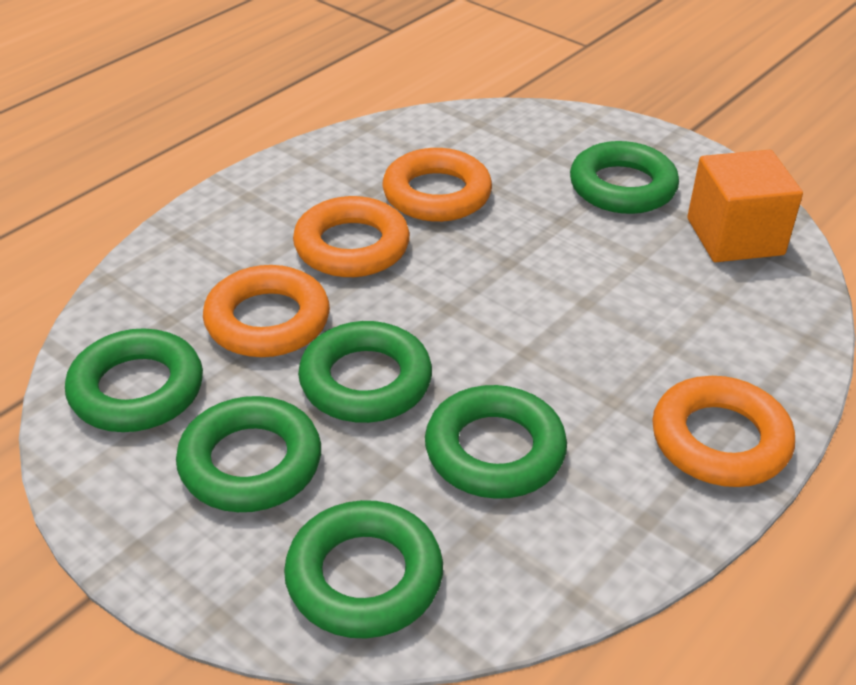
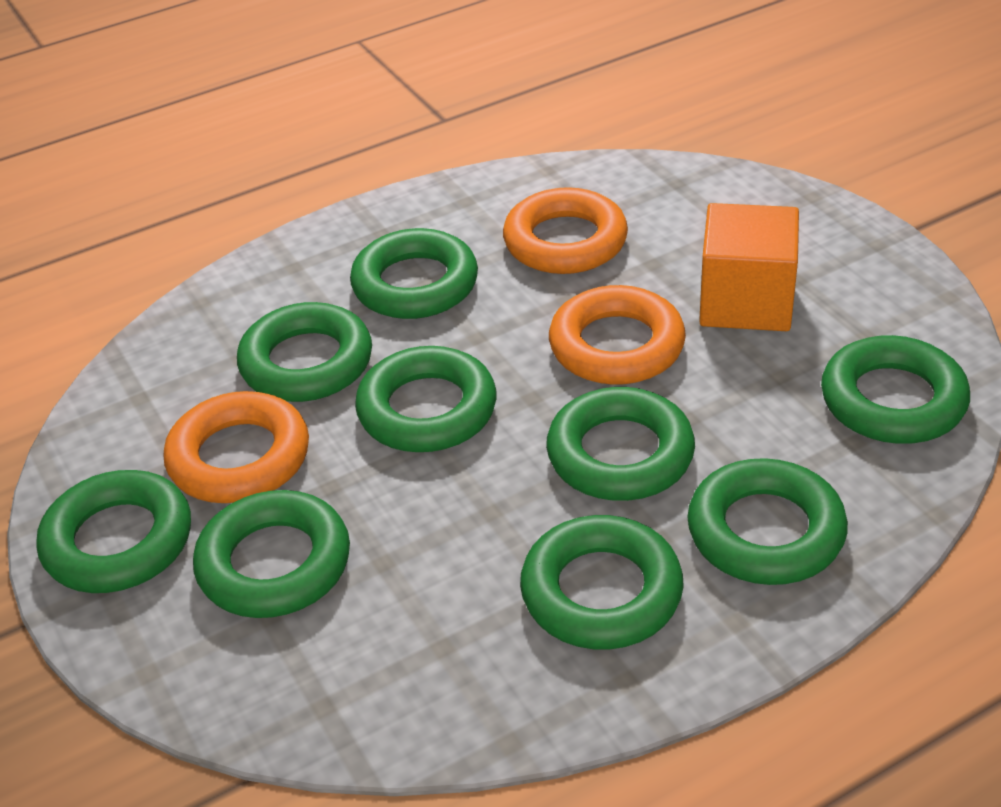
green ring: [65,328,203,432] [176,396,321,512] [284,500,443,638] [298,321,432,423] [425,385,567,499] [570,141,679,214] = 6 -> [36,470,191,593] [193,490,350,618] [237,302,372,402] [350,228,478,319] [355,346,496,452] [520,515,684,650] [546,387,695,501] [687,458,848,585] [821,335,970,444] = 9
orange ring: [203,265,330,357] [293,196,410,277] [382,148,492,222] [652,376,795,487] = 4 -> [164,391,309,503] [503,187,628,274] [549,285,686,385] = 3

